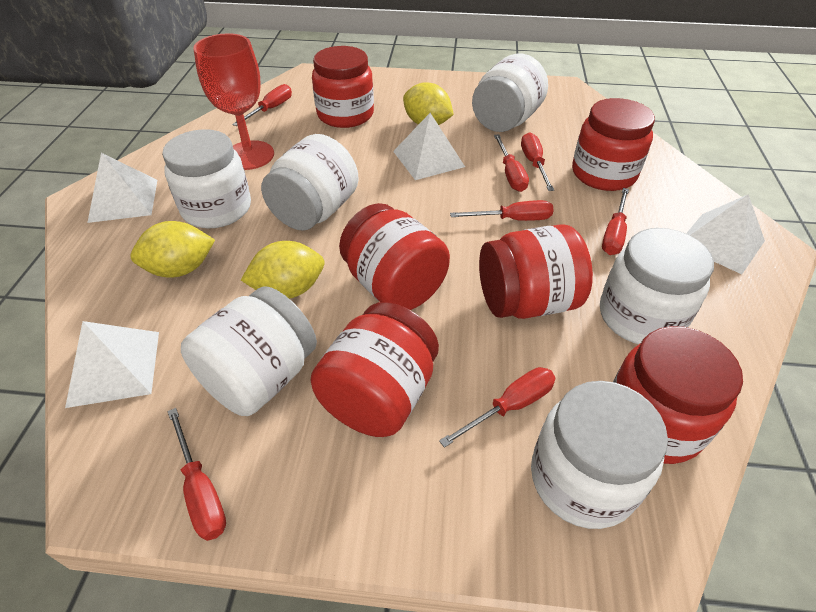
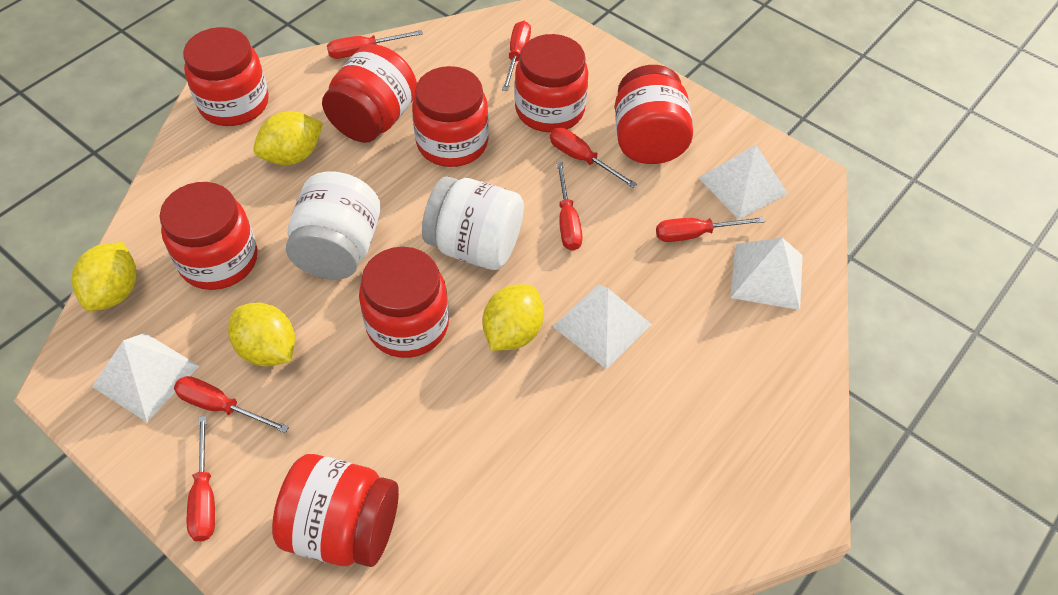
red goblet: [193,33,274,170] = 1 -> none = 0
red jar: [310,302,439,437] [312,46,374,128] [339,203,450,310] [479,225,593,319] [572,98,655,191] [613,326,743,464] = 6 -> [160,182,258,290] [183,27,269,126] [272,454,399,567] [322,44,417,143] [359,247,449,358] [412,66,489,167] [515,34,588,133] [615,65,693,164] = 8
white jar: [162,129,251,228] [181,286,317,416] [261,134,359,231] [472,54,548,132] [531,381,668,529] [600,228,714,344] = 6 -> [286,171,381,280] [422,177,524,270] = 2
yellow lemon: [130,221,215,278] [241,241,325,299] [403,82,454,125] = 3 -> [72,242,137,311] [228,302,295,366] [253,111,323,165] [482,284,544,351] = 4

